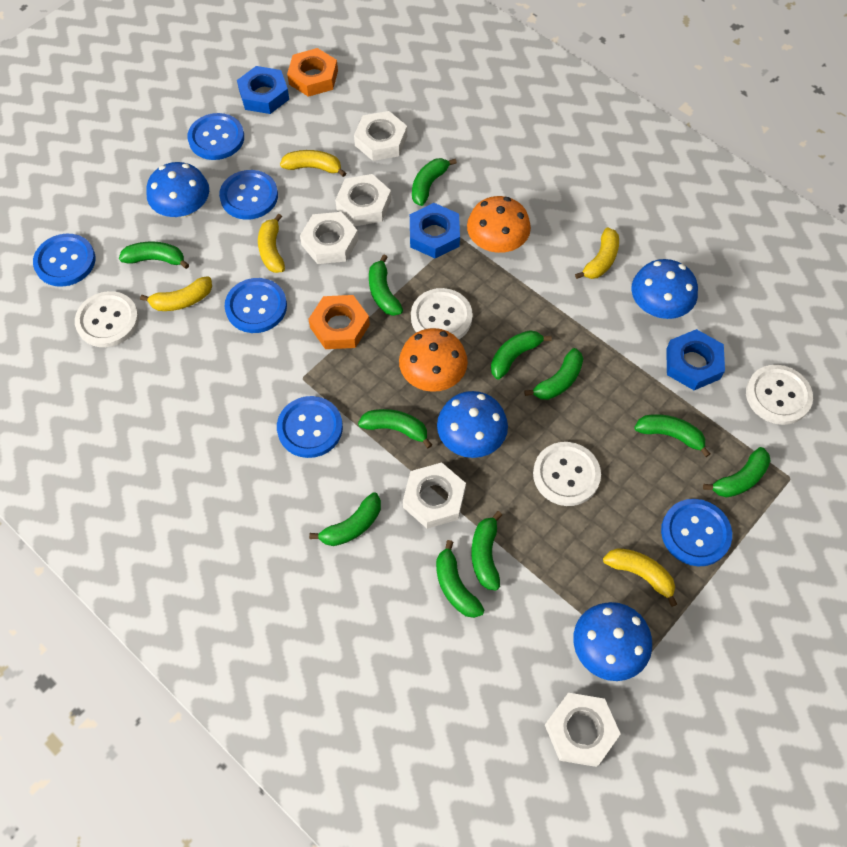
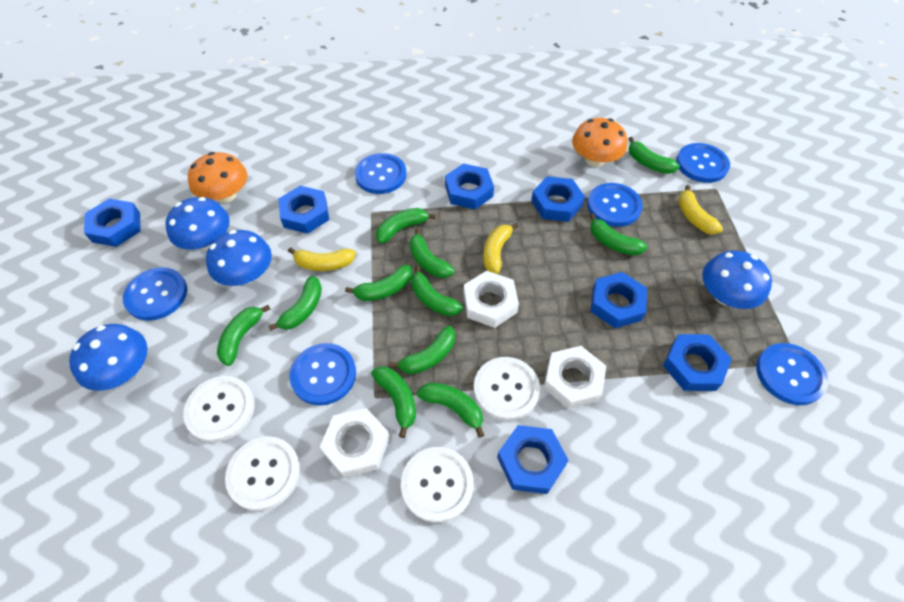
blue nut: [237,66,289,114] [410,203,460,259] [666,329,725,390] = 3 -> [84,199,141,247] [278,186,329,234] [445,163,494,209] [497,425,569,494] [531,176,585,222] [590,272,647,328] [663,334,732,391] = 7
orange nut: [287,48,338,97] [308,295,370,349] = 2 -> none = 0
white nut: [300,212,358,264] [335,174,391,226] [354,111,407,161] [403,463,466,529] [545,693,621,767] = 5 -> [320,408,390,478] [463,271,519,328] [544,346,606,409] = 3
yellow banana: [140,276,212,311] [258,213,285,273] [280,150,346,177] [575,227,619,279] [603,548,677,607] = 5 -> [288,247,356,271] [483,223,519,274] [678,185,723,234] = 3

